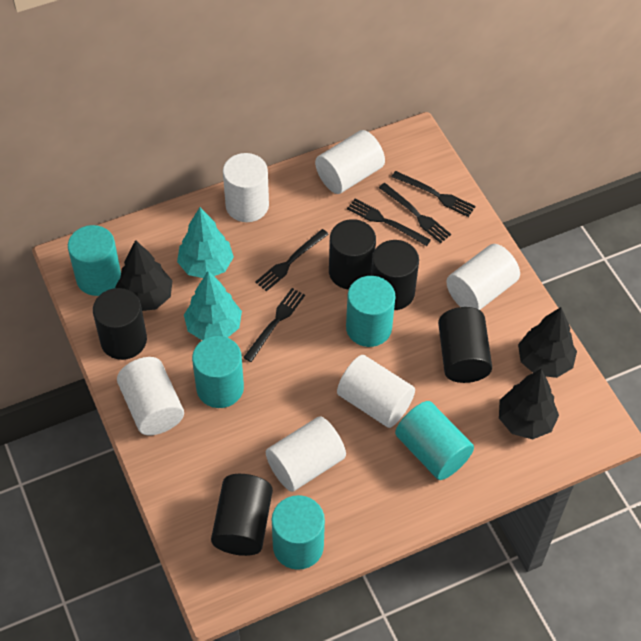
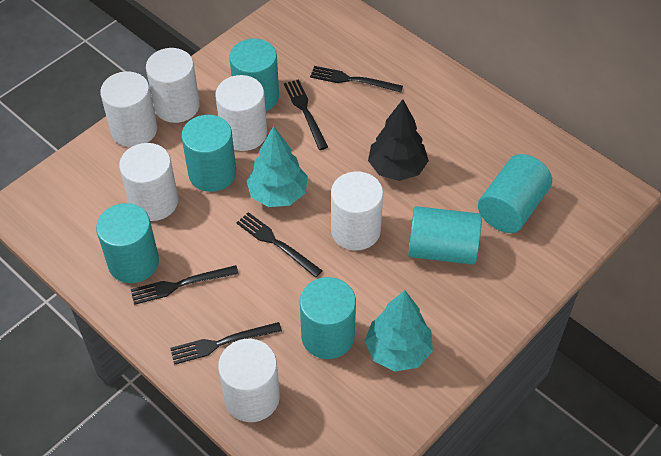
black cylinder: [93,288,147,360] [211,474,273,556] [329,219,376,290] [371,240,419,310] [438,307,492,383] = 5 -> none = 0
black tree: [115,240,173,311] [499,369,559,439] [518,307,577,378] = 3 -> [368,99,429,181] = 1
turquoise cylinder: [68,225,121,296] [192,336,244,408] [272,495,325,570] [346,276,395,347] [395,401,474,480] = 5 -> [96,203,159,283] [181,115,236,192] [229,39,279,111] [300,277,356,359] [408,206,482,265] [478,154,552,233] = 6

